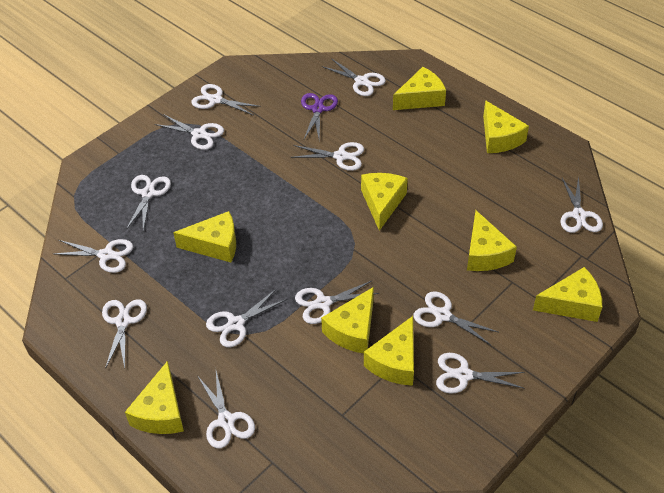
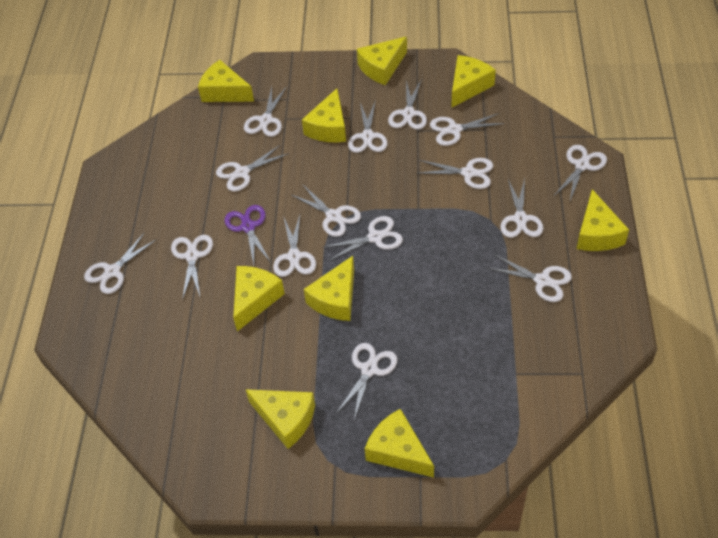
white scissors: [54,239,133,273] [102,299,147,369] [126,175,171,230] [155,114,224,150] [191,84,261,115] [197,371,255,449] [206,288,287,347] [291,142,364,171] [295,280,379,324] [322,58,386,96] [413,291,498,345] [436,353,525,394] [561,176,603,233] = 13 -> [84,232,157,294] [171,235,213,300] [216,144,289,192] [244,86,287,137] [273,215,316,277] [292,184,361,237] [322,216,403,261] [336,343,397,420] [348,102,387,153] [388,79,427,130] [417,158,493,189] [430,113,505,146] [488,254,572,302] [500,179,543,238] [553,145,607,201] = 15

